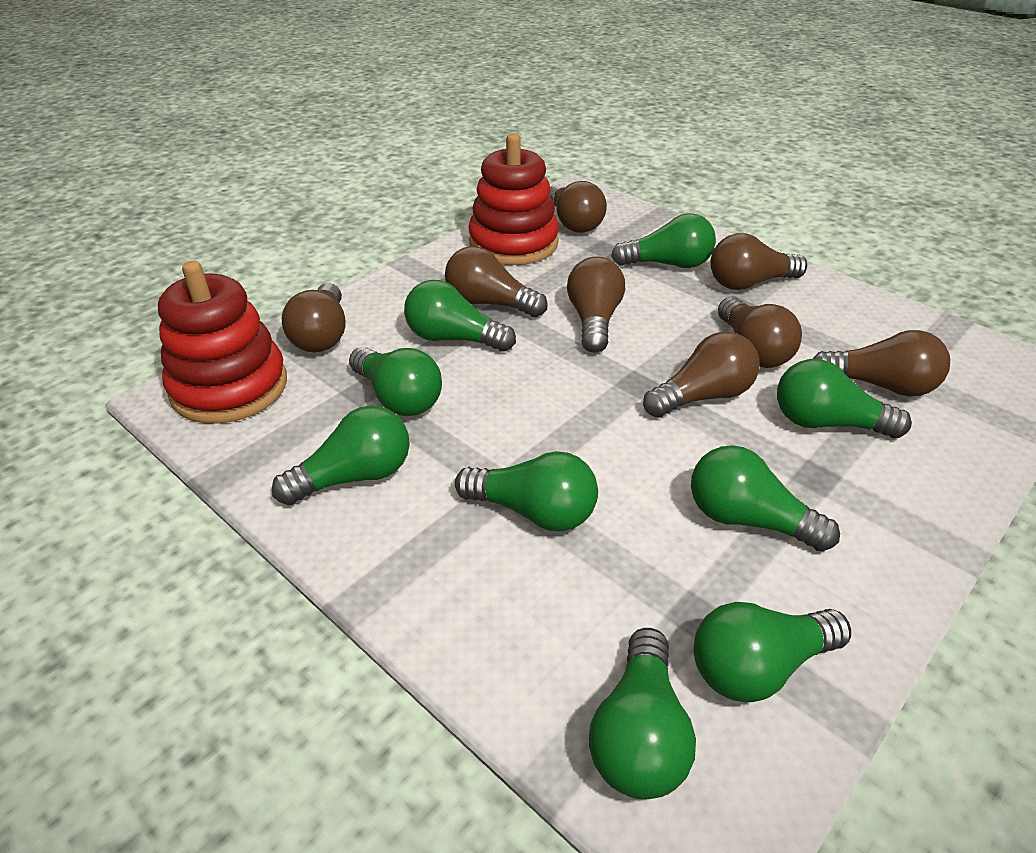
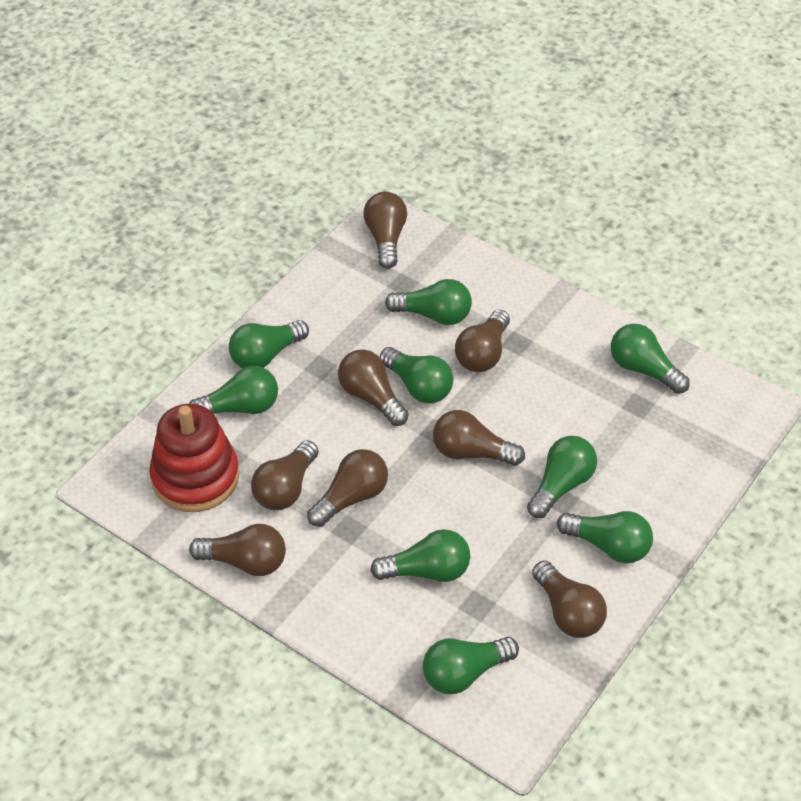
red stacking toy: [158,261,287,424] [469,134,559,265] = 2 -> [149,404,239,512] = 1

